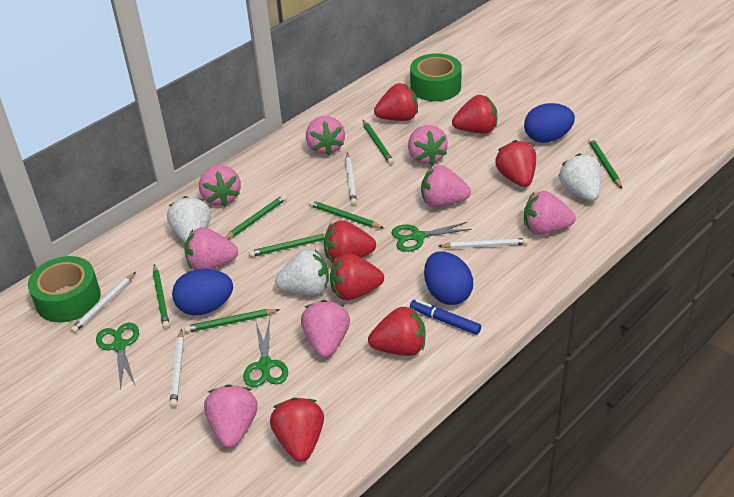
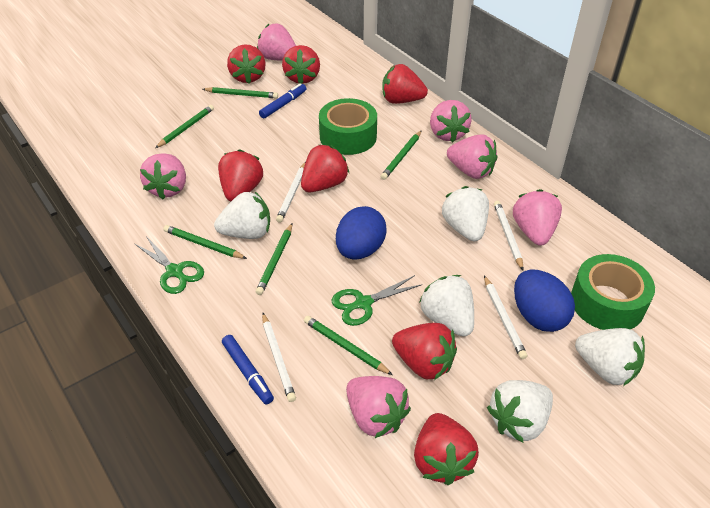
blue egg: [172,269,233,315] [424,252,473,305] [524,103,575,143] = 3 -> [336,206,387,260] [514,269,575,332] = 2
blue marker: [410,299,481,335] = 1 -> [222,335,274,405] [259,83,306,118] = 2
green pencil: [153,264,170,329] [184,309,280,333] [225,195,287,239] [249,234,325,257] [309,200,384,229] [363,120,394,165] [588,138,622,189] = 7 -> [155,105,214,148] [164,225,247,259] [203,87,278,99] [256,223,292,295] [304,316,393,375] [381,130,422,180] = 6
green scissors: [96,323,139,390] [243,319,288,387] [391,222,472,252] = 3 -> [134,236,204,294] [332,275,423,326] = 2
pink strawberry: [184,227,238,270] [199,165,241,207] [204,384,258,448] [301,300,350,358] [306,116,345,155] [408,125,448,165] [421,165,471,208] [524,191,576,235] = 8 -> [140,153,186,199] [257,24,296,60] [346,376,411,438] [430,100,472,143] [447,134,497,179] [513,189,562,246] = 6
white strawberry: [167,196,211,243] [275,250,329,295] [559,154,601,201] = 3 -> [214,192,270,239] [419,275,474,336] [442,186,489,241] [487,380,553,443] [575,328,645,386] = 5

